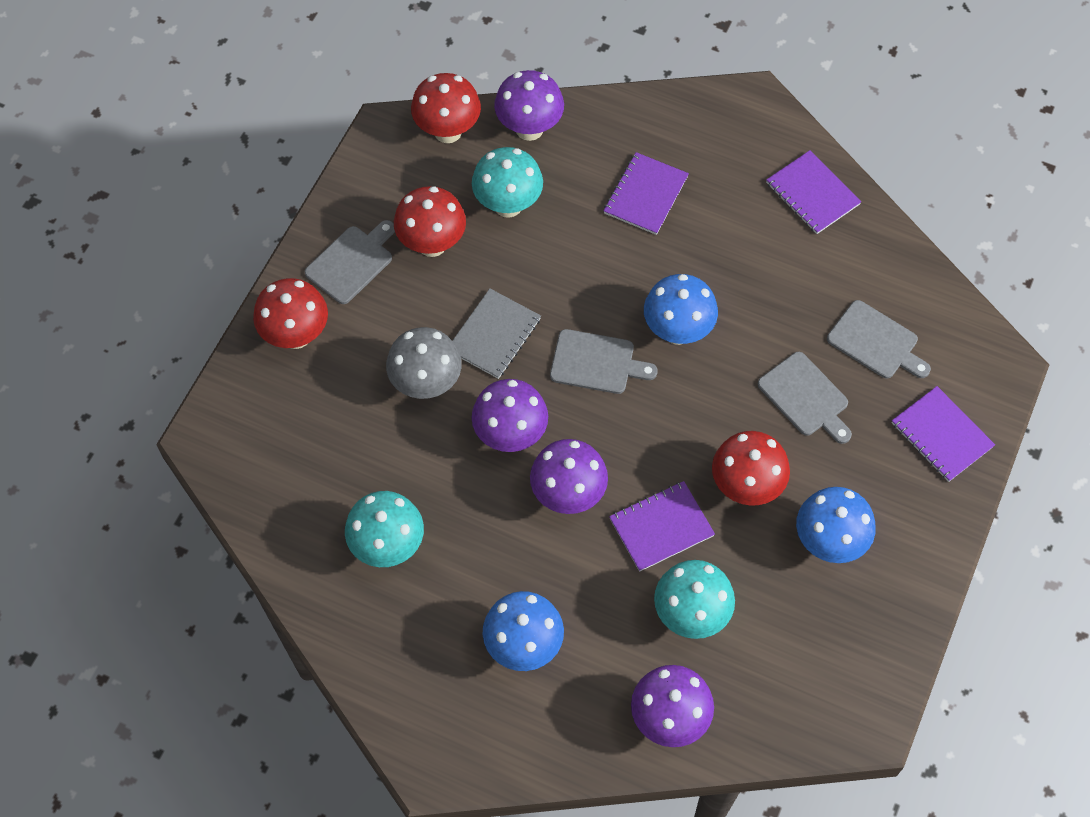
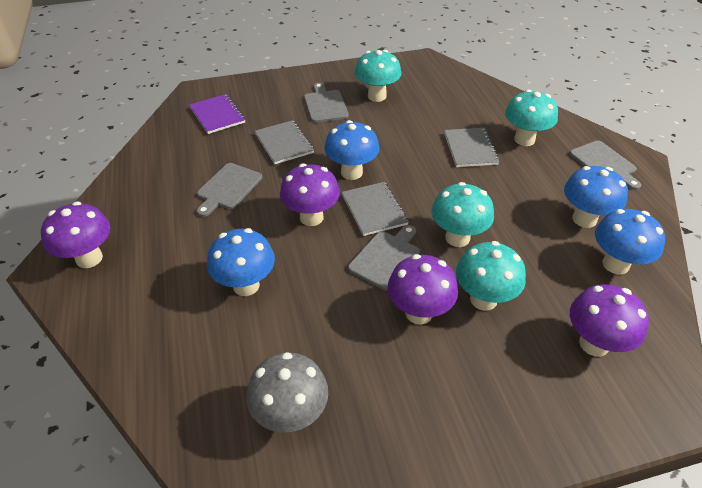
blue mushroom: [483,591,564,671] [644,274,718,345] [796,487,876,563] = 3 -> [207,228,275,296] [324,120,379,180] [564,166,628,228] [595,209,665,274] = 4
grey notebook: [452,288,541,379] = 1 -> [255,120,314,164] [342,182,409,236] [444,128,500,167] = 3
purple notebook: [603,152,689,235] [609,481,715,572] [766,150,861,234] [892,386,995,482] = 4 -> [189,94,245,134] = 1
red mushroom: [253,278,328,349] [394,186,466,257] [411,73,481,143] [712,431,790,506] = 4 -> none = 0
turquoise mushroom: [345,491,424,567] [472,147,543,218] [654,560,735,639] = 3 -> [355,50,401,102] [431,182,494,247] [456,241,526,311] [505,90,558,146] = 4

